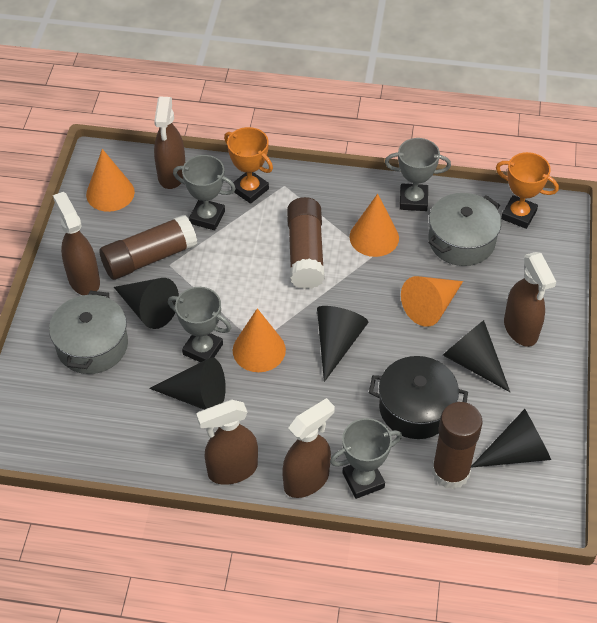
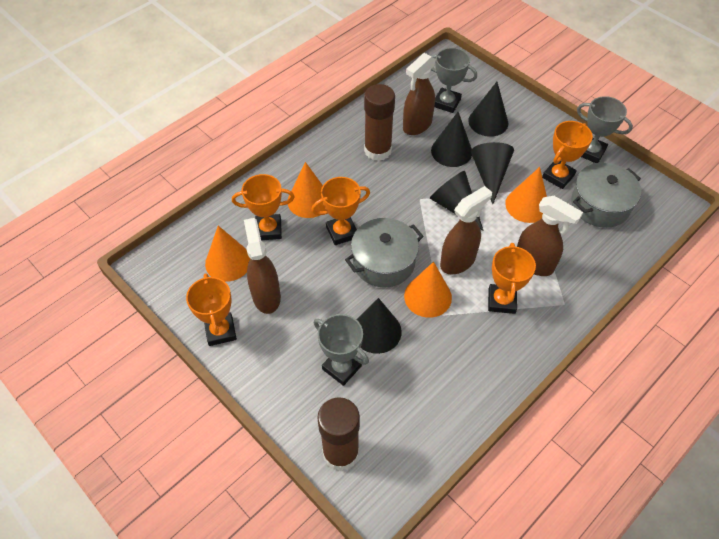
black pot: [369,356,468,439] = 1 -> none = 0
brown glue stick: [99,215,197,280] [287,197,325,289] [432,402,482,490] = 3 -> [317,397,360,471] [364,84,395,161] = 2
brown spray bottle: [53,192,100,295] [154,97,185,189] [196,399,258,485] [282,398,335,498] [504,252,556,347] = 5 -> [244,218,281,314] [403,53,436,135] [440,186,492,274] [517,196,583,276] = 4
grey trophy: [168,287,231,362] [173,155,236,230] [330,418,402,499] [385,138,451,211] = 4 -> [313,314,369,386] [431,48,477,113] [577,96,633,163] = 3
orange trophy: [224,127,273,204] [496,152,559,229] = 2 -> [186,273,237,346] [232,174,295,240] [311,177,370,245] [488,243,536,314] [542,121,593,189] = 5

